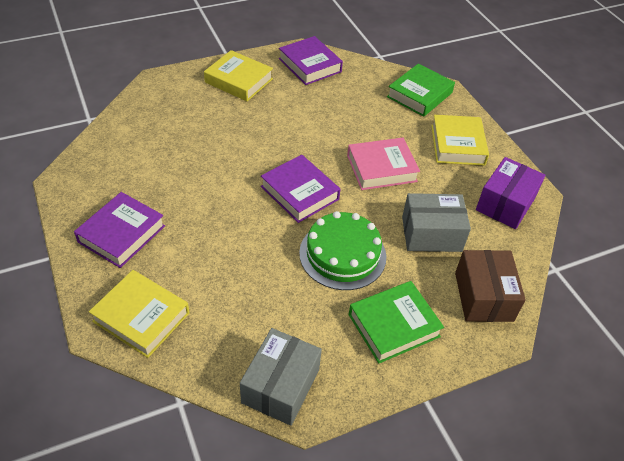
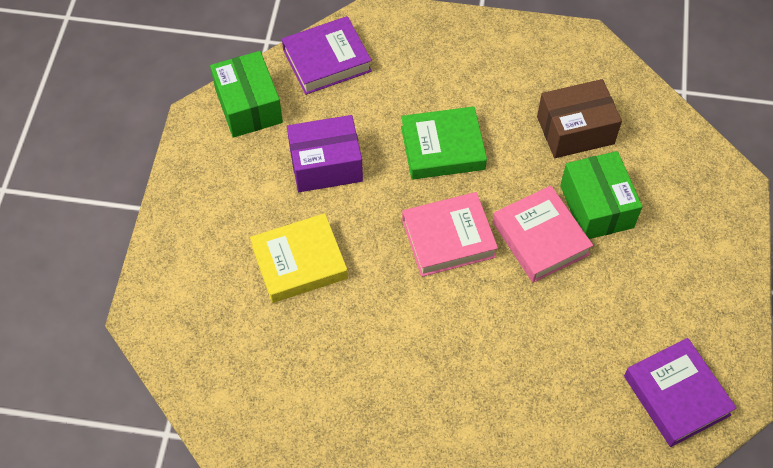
green book: [349,281,444,363] [387,64,455,117] = 2 -> [401,106,487,179] = 1
green box: none = 0 -> [210,51,283,138] [560,151,642,239] = 2
green cake: [299,211,386,290] = 1 -> none = 0
grey box: [240,328,322,426] [402,193,471,252] = 2 -> none = 0
pink book: [347,138,420,190] = 1 -> [402,192,498,277] [493,186,593,283] = 2
purple book: [74,192,165,268] [261,155,340,223] [279,36,343,85] = 3 -> [282,16,372,95] [624,338,737,447] = 2
yellow book: [89,270,190,358] [204,50,273,101] [431,115,489,166] = 3 -> [250,213,348,303] = 1

